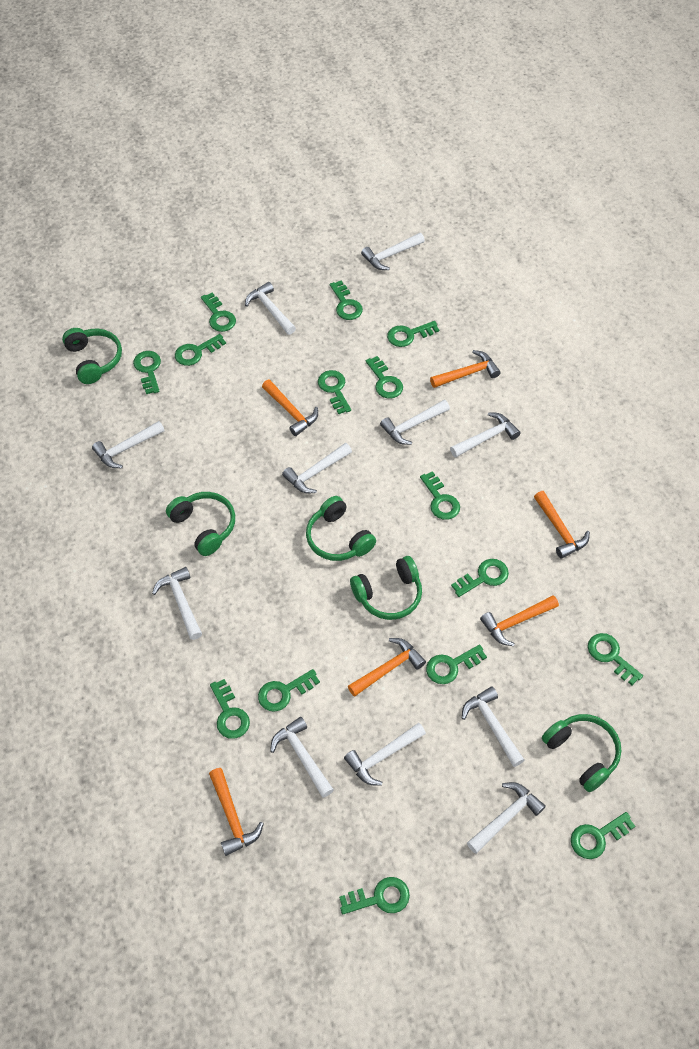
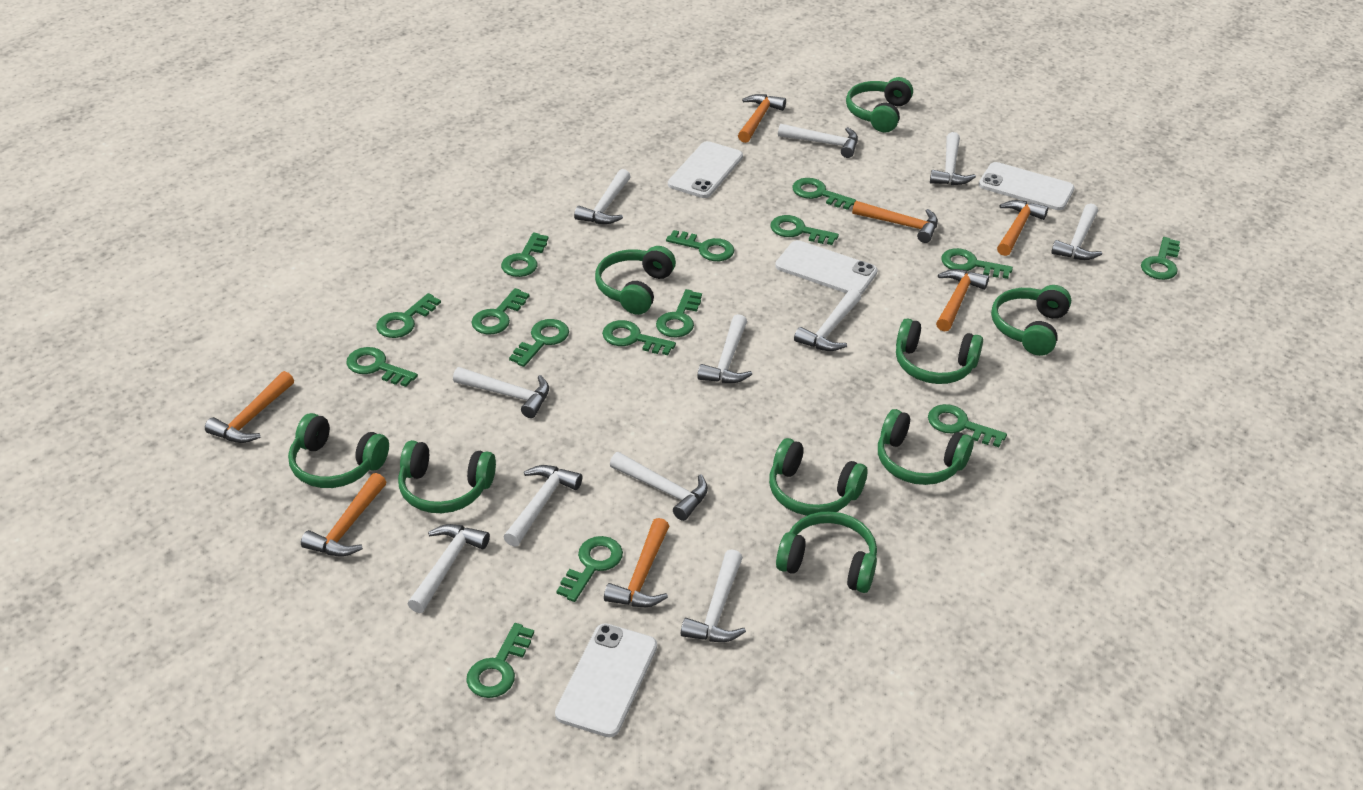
green headphones: [62,328,122,384] [166,492,235,556] [306,496,376,561] [350,556,422,620] [542,714,622,792] = 5 -> [288,413,389,488] [398,440,496,513] [595,246,676,315] [769,438,868,516] [776,511,877,593] [846,77,913,133] [878,409,974,485] [896,318,983,384] [991,285,1071,356] = 9
orange hammer: [209,768,264,856] [262,380,318,436] [348,638,426,697] [430,350,501,388] [480,595,559,646] [534,491,590,559] = 6 -> [205,371,294,443] [301,473,386,557] [604,518,669,607] [738,94,786,143] [852,201,938,243] [936,269,989,332] [997,200,1048,256] = 7
white phone: none = 0 -> [555,623,657,737] [668,141,743,198] [775,240,878,295] [979,162,1074,210] = 4

